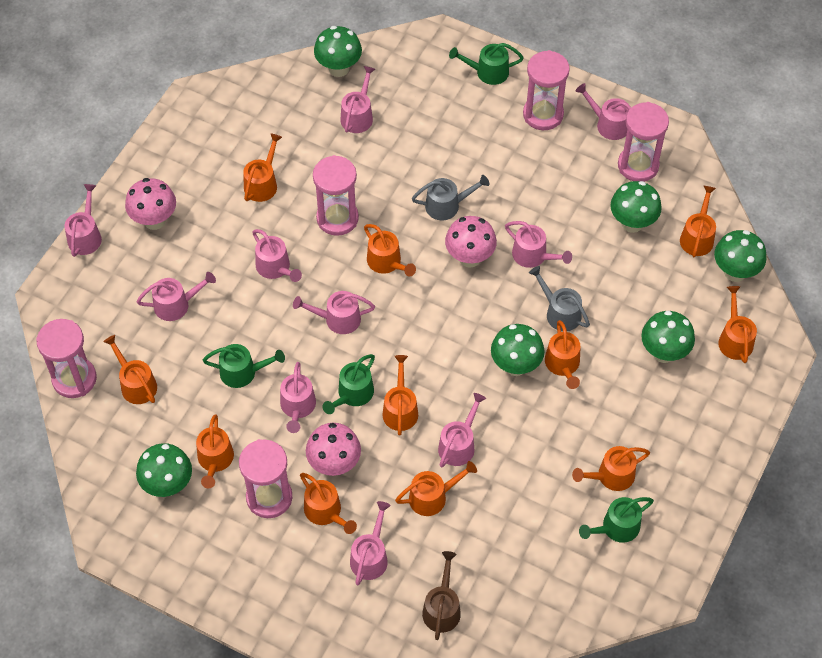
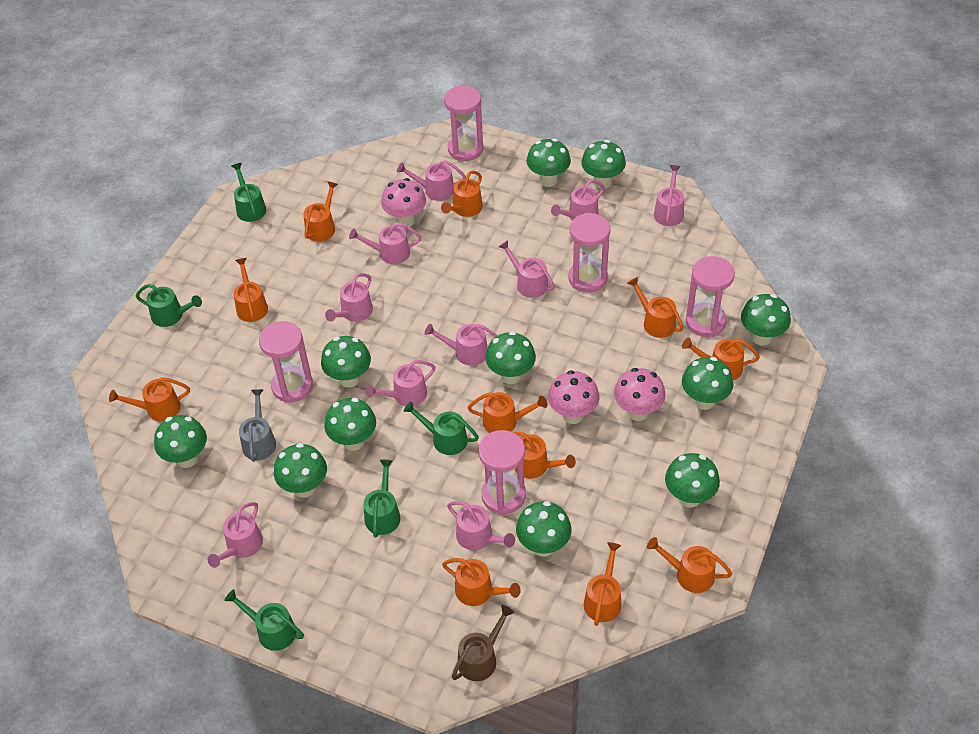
green mushroom: [136,443,192,497] [314,26,362,77] [491,324,544,376] [610,181,662,233] [641,311,695,363] [714,230,767,282] = 6 -> [154,415,207,468] [274,443,327,498] [321,336,371,388] [324,398,376,451] [486,331,536,384] [516,501,571,557] [527,139,571,187] [581,140,626,189] [665,453,720,508] [682,357,733,410] [741,294,791,345] = 11
green watering can: [202,344,285,388] [323,354,375,414] [449,43,524,85] [579,497,654,543] = 4 -> [136,284,202,327] [224,589,304,651] [232,163,266,222] [364,460,400,538] [403,401,479,455] = 5
grey watering can: [412,175,490,221] [529,266,590,331] = 2 -> [239,389,276,462] = 1

